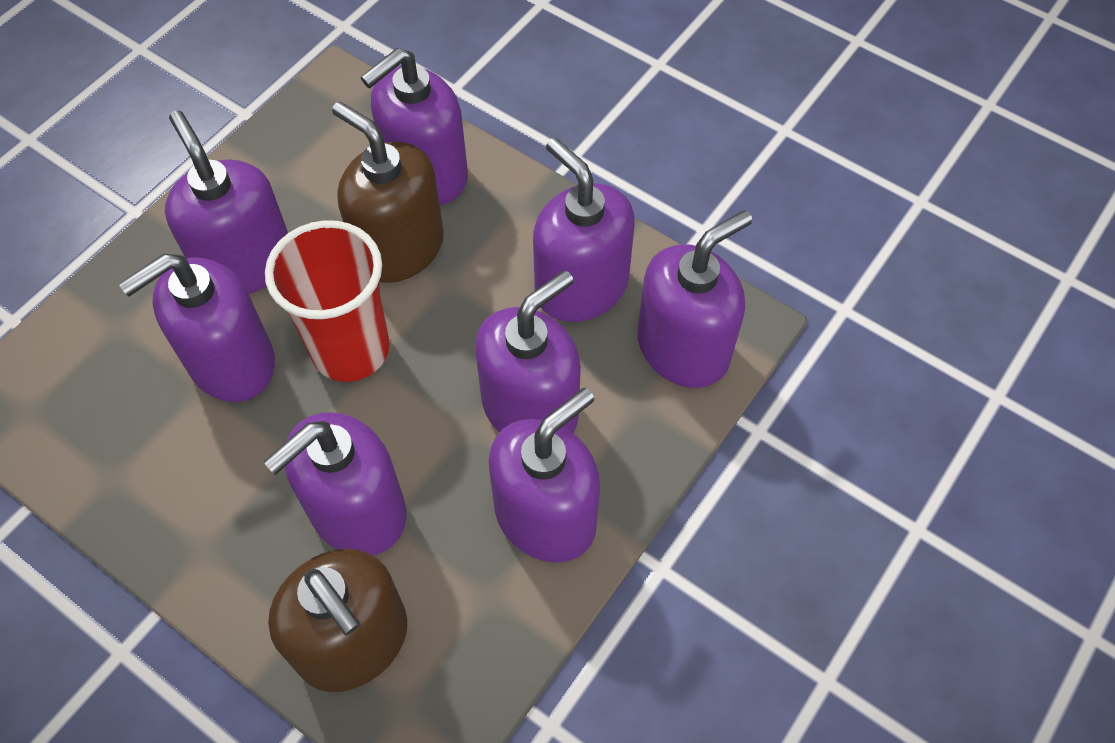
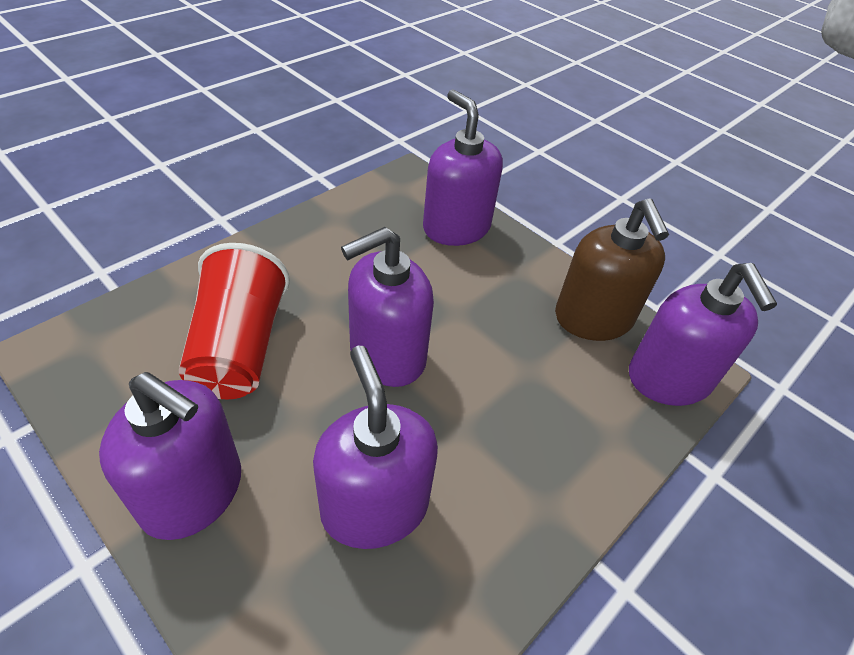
brown soap dispenser: [268,549,407,692] [332,101,444,283] = 2 -> [555,198,669,341] = 1
purple soap dispenser: [119,254,275,402] [165,110,288,294] [264,412,406,555] [360,48,468,205] [475,270,581,433] [488,388,600,563] [533,138,635,322] [637,210,752,388] = 8 -> [99,372,241,540] [313,346,438,549] [341,227,434,387] [423,89,503,246] [629,263,777,406] = 5

